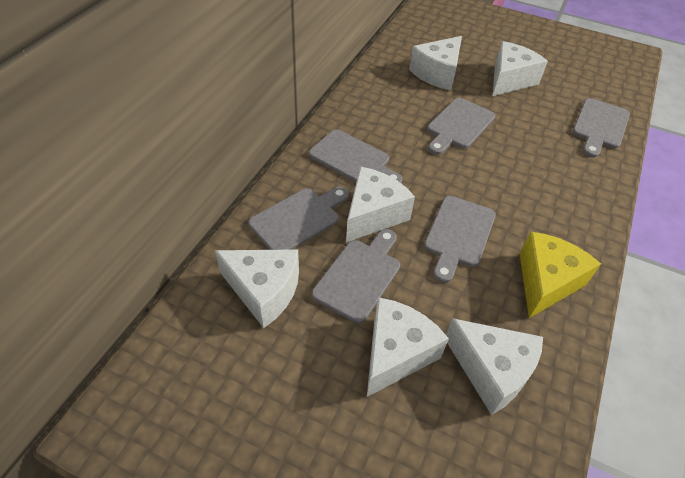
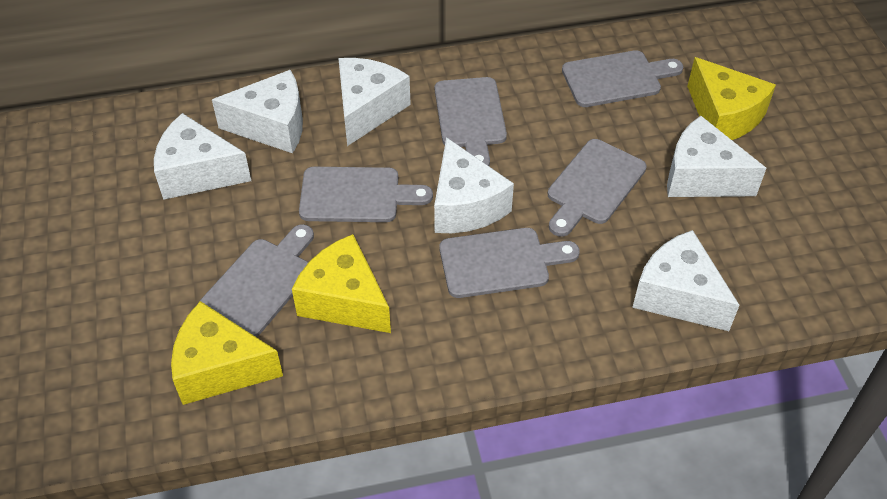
yellow cheese: [520,232,601,318] = 1 -> [171,301,283,405] [292,234,391,333] [687,57,776,140] = 3

